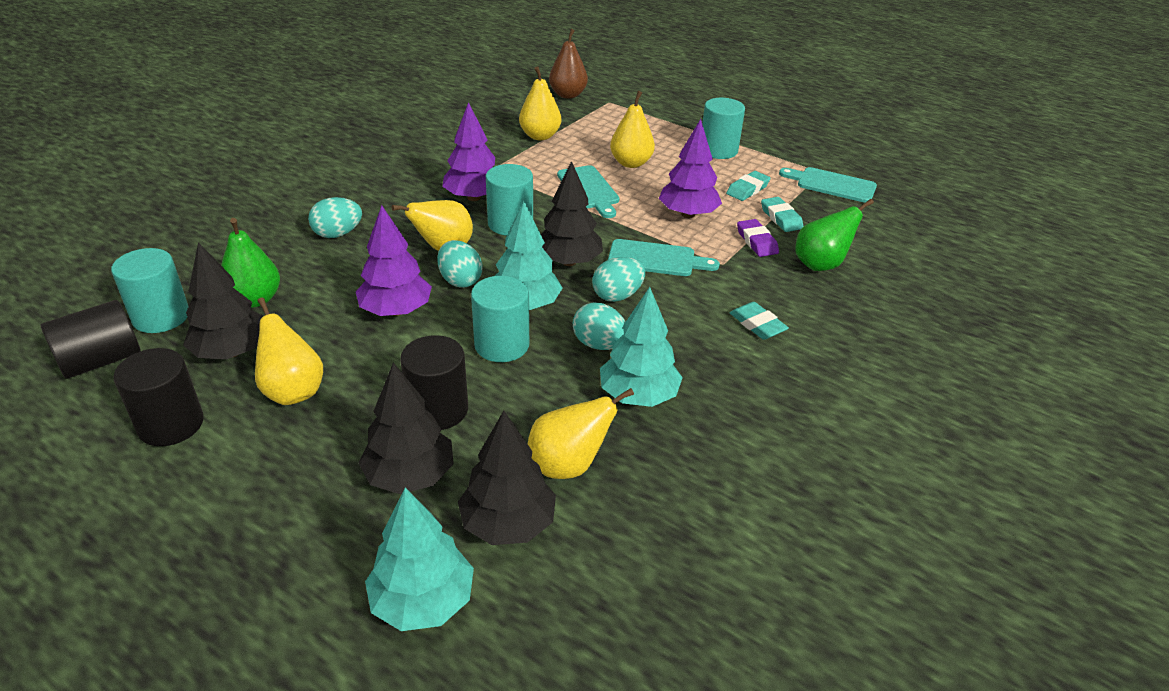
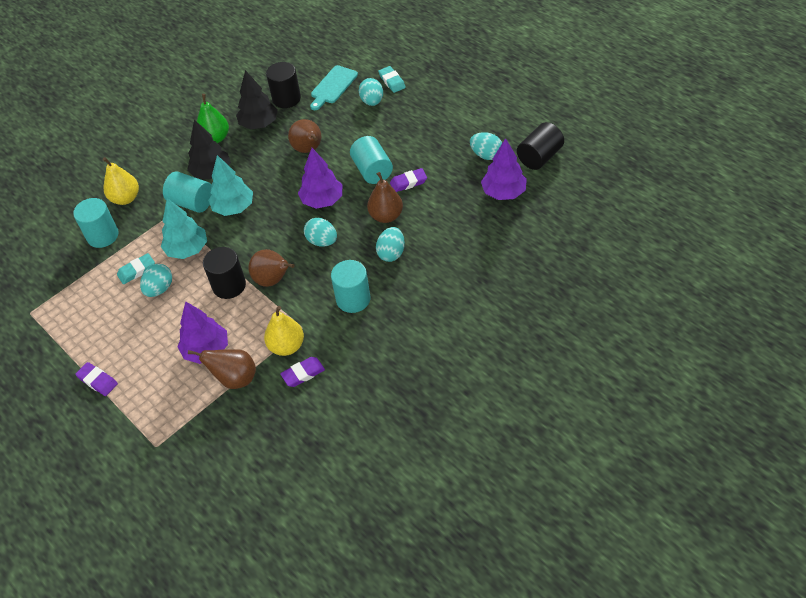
black tree: [183,242,263,359] [359,363,454,494] [458,411,556,545] [541,161,603,266] = 4 -> [187,120,231,179] [236,70,278,129] = 2
brown pear: [549,29,588,99] = 1 -> [188,349,256,389] [248,249,295,287] [288,119,321,153] [367,172,403,223] = 4
green pear: [221,218,280,308] [795,199,874,271] = 2 -> [197,94,229,143] = 1
purple eraser: [737,219,779,257] = 1 -> [75,362,118,396] [280,357,325,387] [390,168,427,192] = 3
turquoise cutting board: [557,165,619,218] [608,239,720,276] [779,167,877,203] = 3 -> [310,65,358,110] = 1
turquoise egg: [308,197,362,238] [437,240,482,288] [573,302,626,350] [592,257,645,302] = 4 -> [140,264,172,297] [304,218,337,246] [359,78,383,106] [376,227,405,262] [470,132,502,160] = 5
turquoise eraser: [726,171,771,201] [730,302,789,340] [761,197,804,232] = 3 -> [117,253,155,284] [378,66,406,93] = 2
turquoise tree: [365,488,474,631] [495,201,562,310] [600,287,683,407] = 3 -> [161,198,207,259] [208,155,253,216] = 2
yellow pear: [255,297,323,405] [391,200,473,251] [519,66,561,140] [528,388,634,479] [610,91,655,168] = 5 -> [103,157,139,205] [264,306,304,356] = 2

